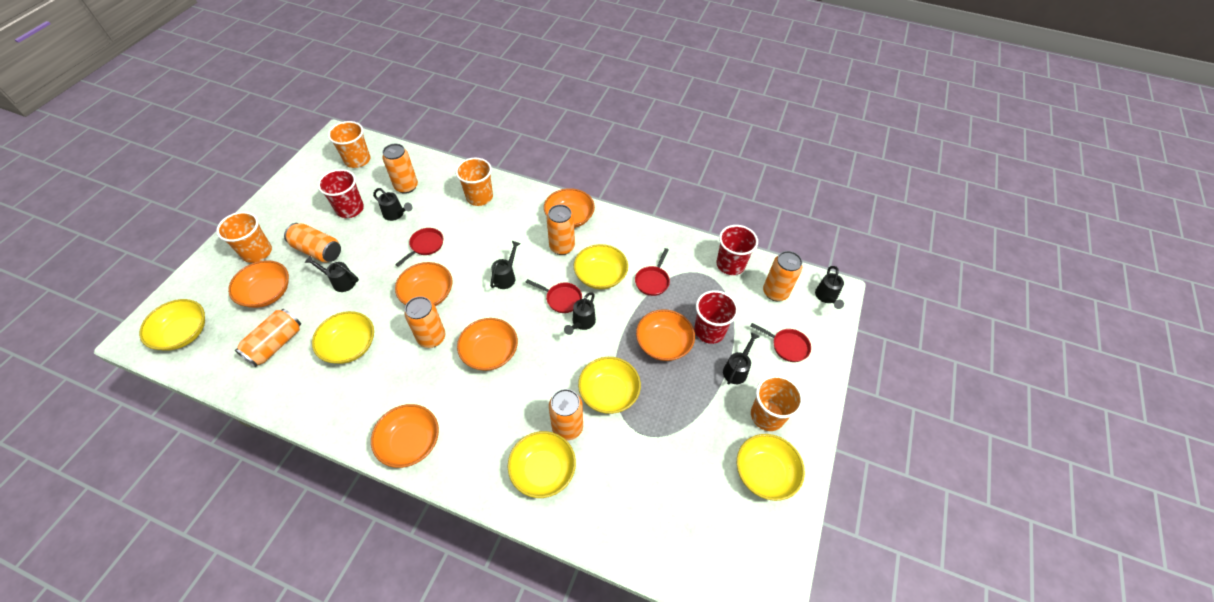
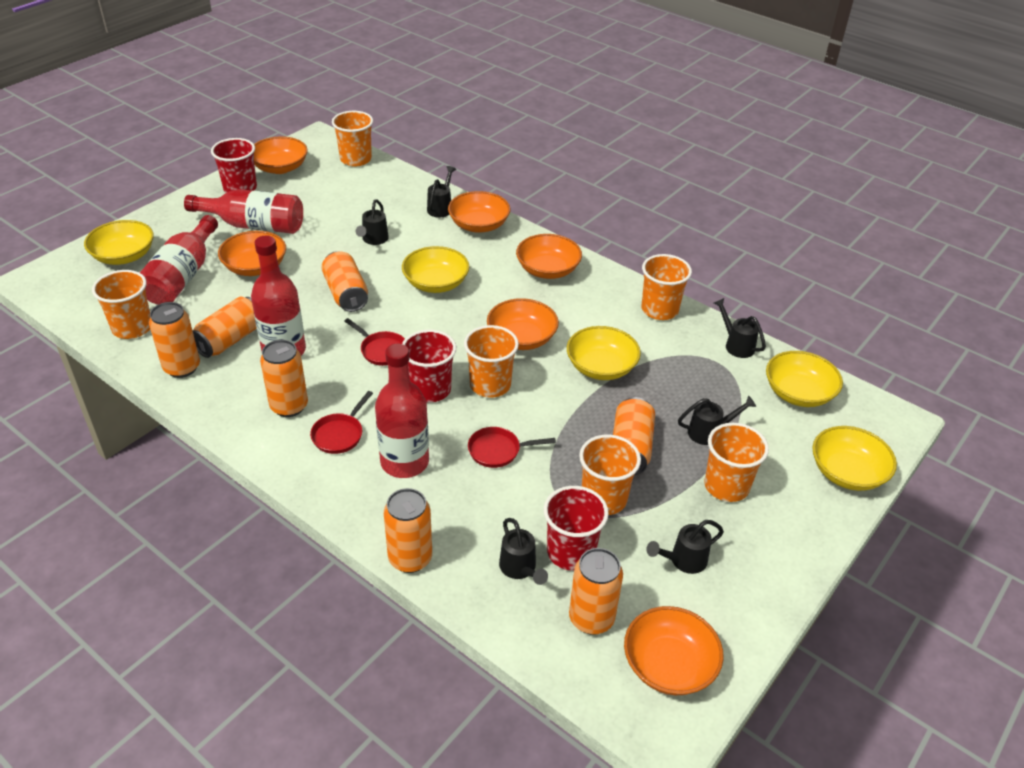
orange cup: [216,212,272,263] [328,121,370,168] [455,158,493,206] [751,375,803,431] = 4 -> [92,270,150,339] [332,111,373,167] [464,325,519,398] [579,435,641,515] [641,254,692,320] [704,423,769,502] = 6
red bottle: none = 0 -> [140,215,218,305] [184,189,303,234] [251,236,306,356] [375,344,429,478] = 4
red pan: [395,228,443,267] [526,279,582,313] [635,248,670,296] [750,323,811,362] = 4 -> [310,391,373,454] [344,318,405,366] [468,427,556,468] = 3
yellow bowl: [139,299,205,351] [312,311,374,364] [508,431,576,498] [574,244,628,289] [578,357,641,414] [737,434,805,501] = 6 -> [84,220,154,265] [402,246,469,293] [567,326,641,380] [766,351,843,407] [812,426,897,491] = 5

